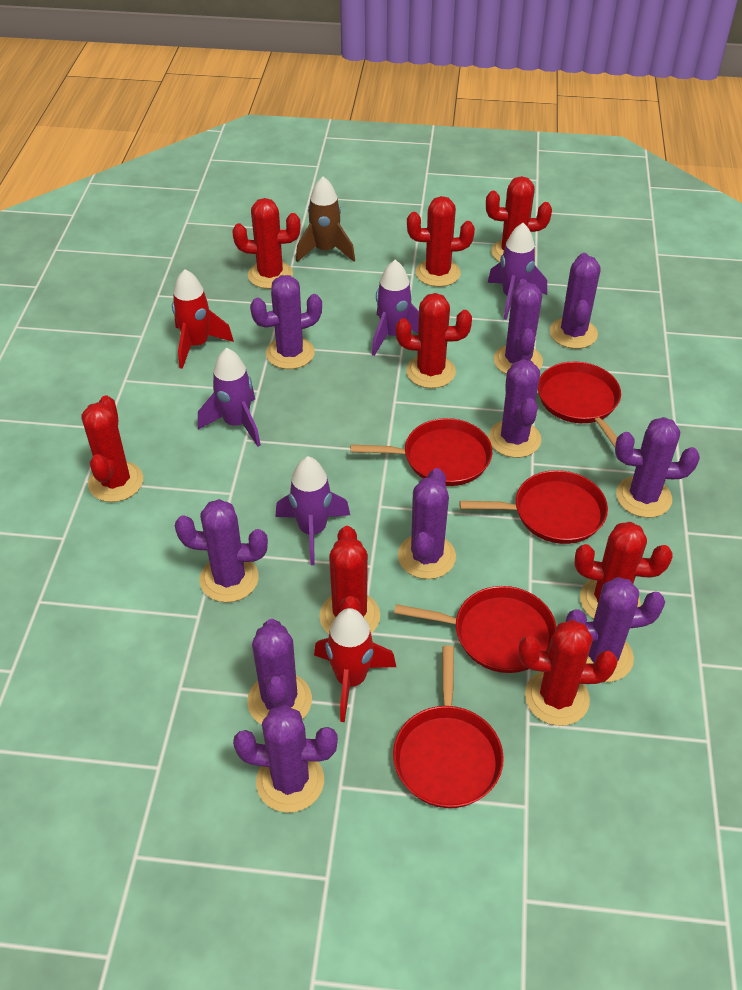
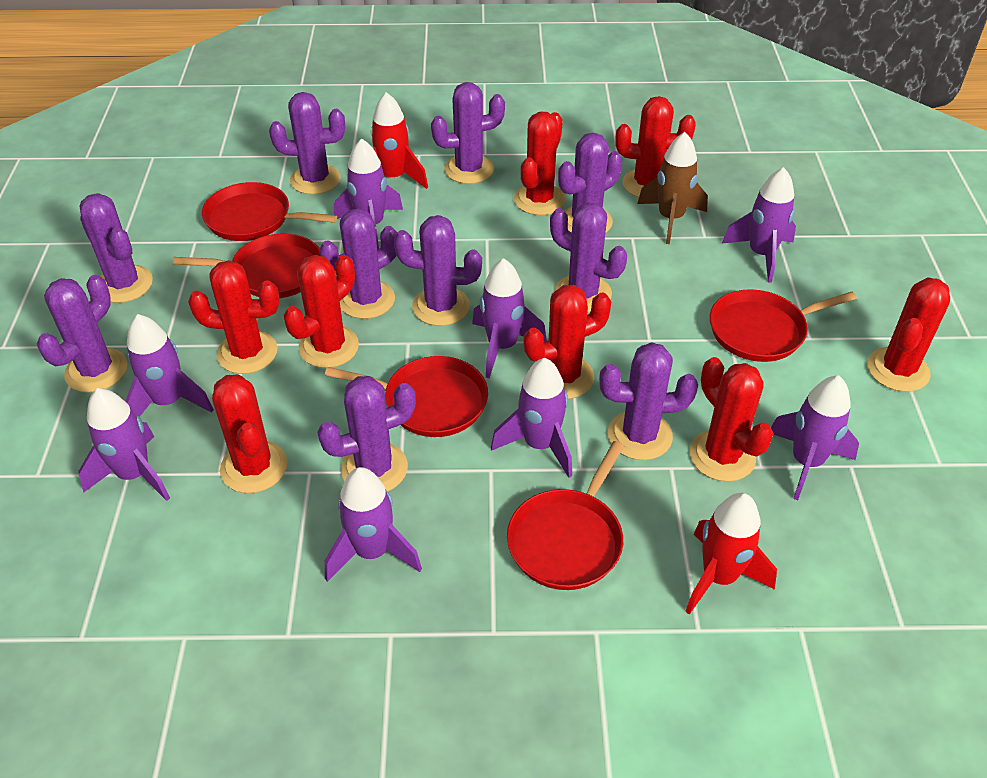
purple rocket: [198,348,261,447] [275,456,350,565] [372,260,419,356] [487,223,547,320] = 4 -> [78,388,170,501] [125,314,214,417] [325,467,422,582] [334,138,403,250] [472,258,547,378] [491,358,572,478] [722,167,796,283] [771,375,859,500] = 8

